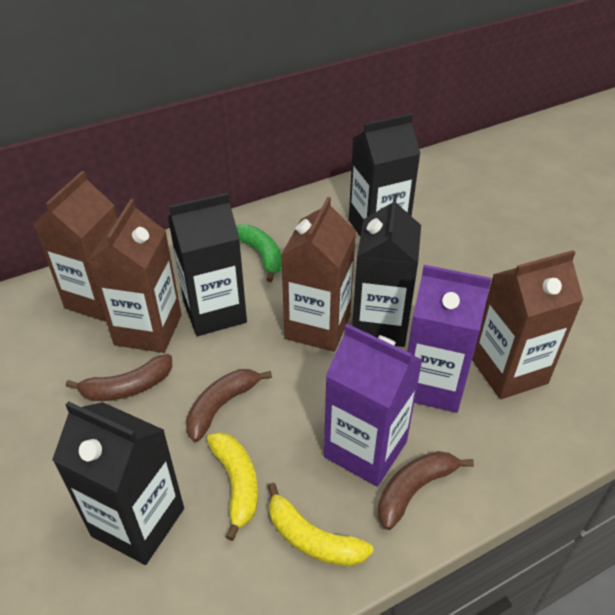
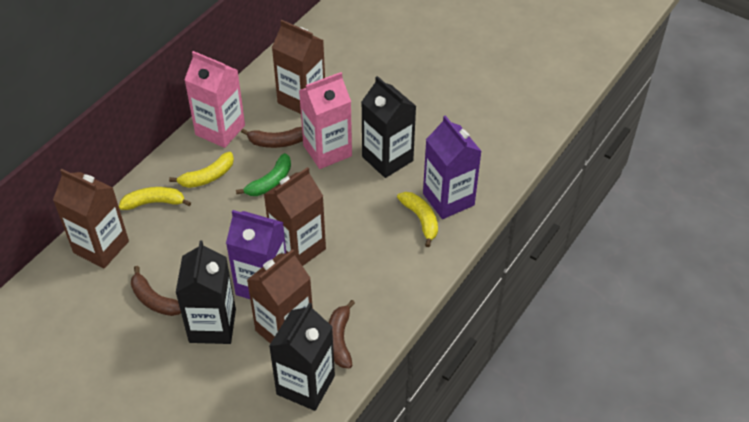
black carton: [52,401,184,565] [168,193,247,336] [349,114,421,237] [352,194,421,347] = 4 -> [176,241,236,344] [269,303,335,411] [362,76,416,178] = 3
pink carton: none = 0 -> [184,51,245,148] [299,72,352,169] = 2
yellow banana: [207,432,258,541] [267,483,373,567] = 2 -> [119,187,191,210] [169,152,234,188] [397,192,438,247] = 3

